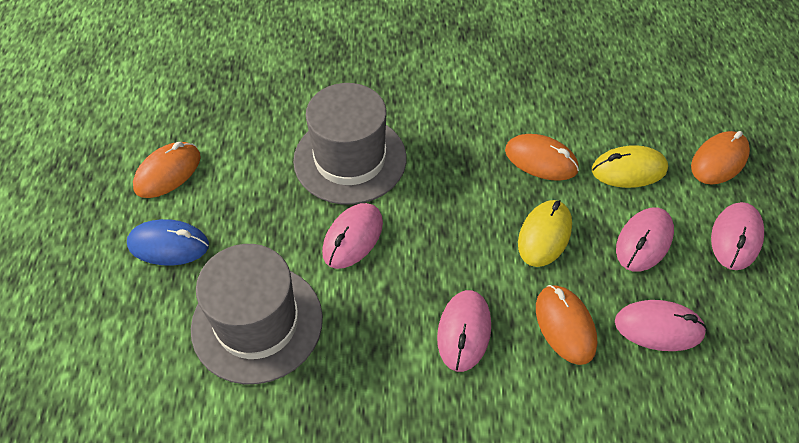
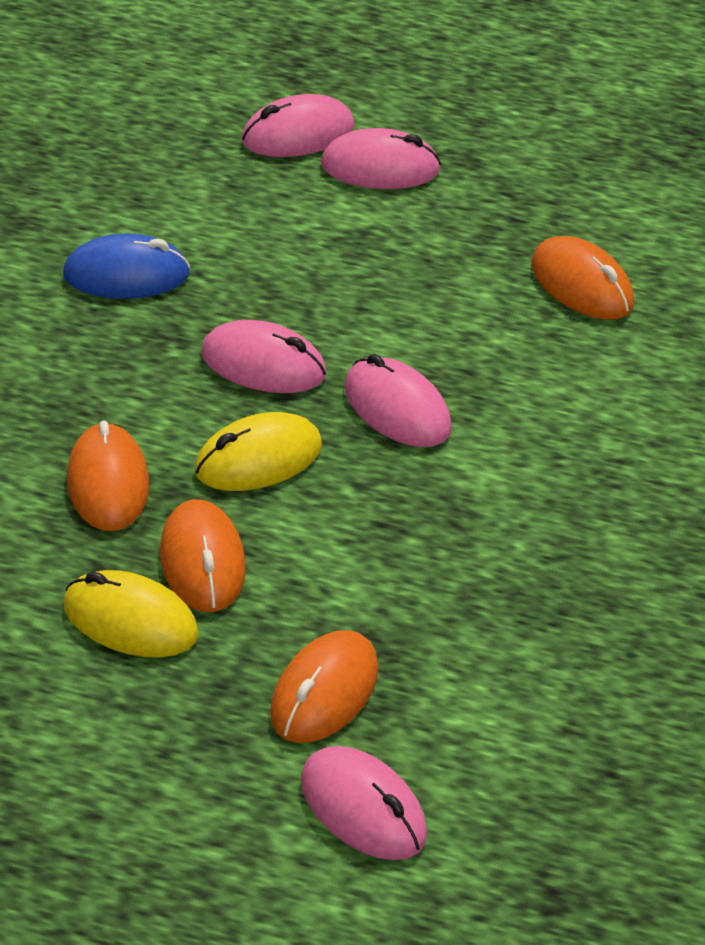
grey hat: [191,244,323,384] [293,83,406,205] = 2 -> none = 0

